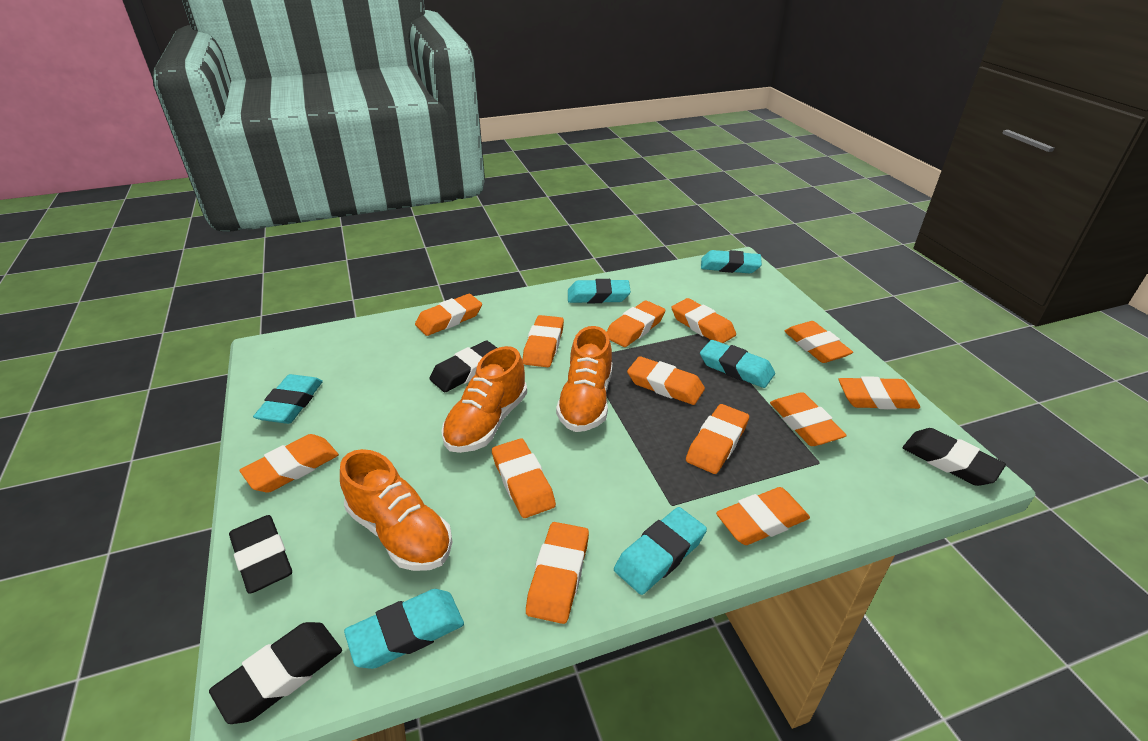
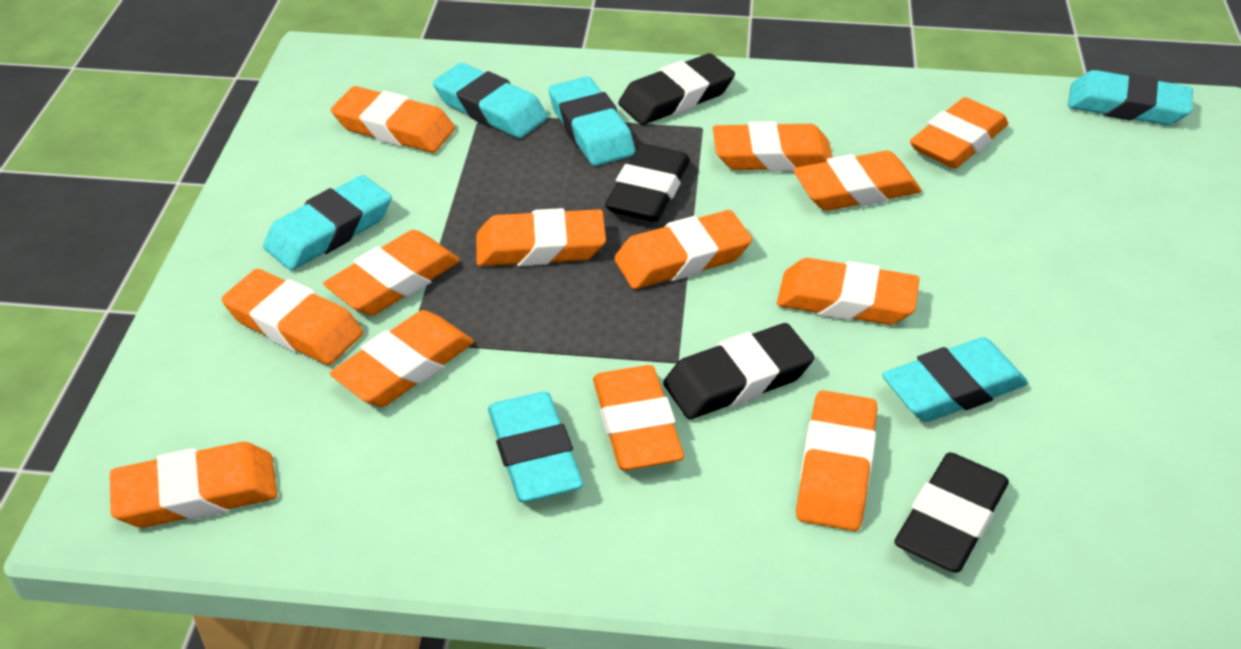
orange shoe: [340,449,452,571] [441,346,527,453] [556,326,612,432] = 3 -> none = 0

